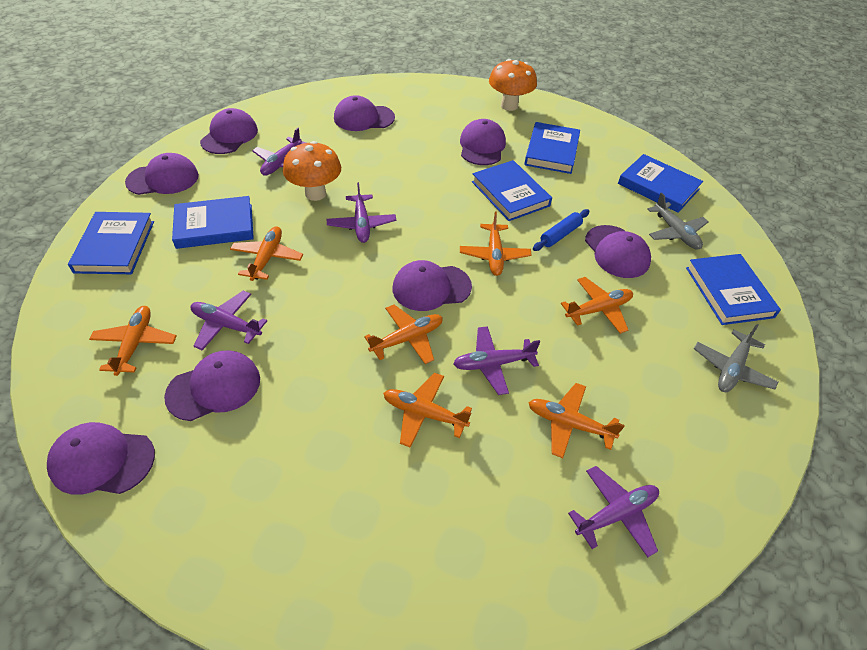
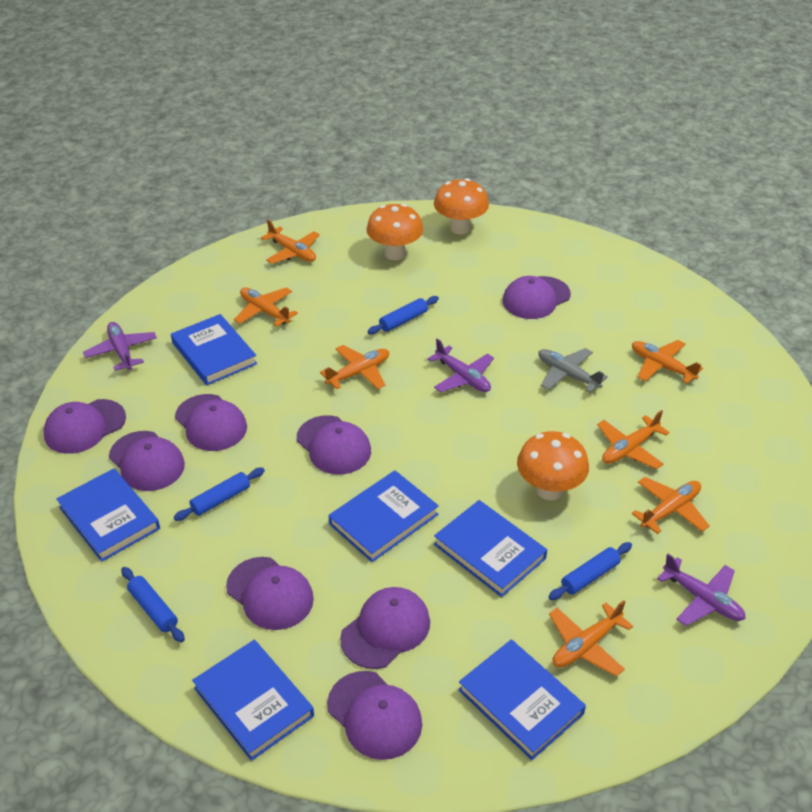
blue rolling pin: [533,209,590,251] = 1 -> [121,567,185,643] [174,467,265,521] [367,296,439,334] [549,542,632,600] = 4
grey plane: [647,193,708,250] [694,324,778,392] = 2 -> [538,348,608,393] = 1
orange mushroom: [283,141,341,201] [489,59,537,111] = 2 -> [366,204,423,260] [434,178,489,234] [517,431,589,500] = 3
purple plane: [190,291,267,350] [252,128,306,176] [327,182,396,243] [453,326,540,395] [568,466,659,557] = 5 -> [83,322,157,371] [428,338,494,392] [657,554,746,626] = 3

